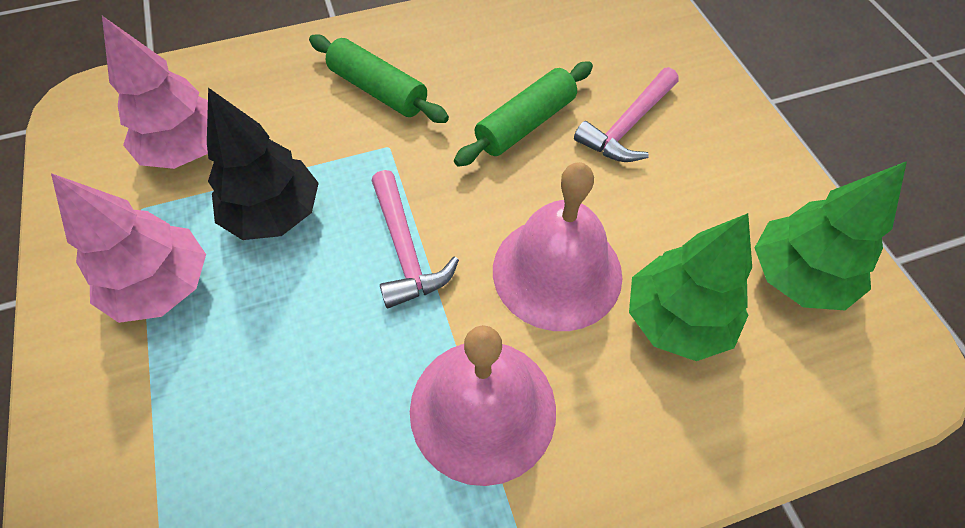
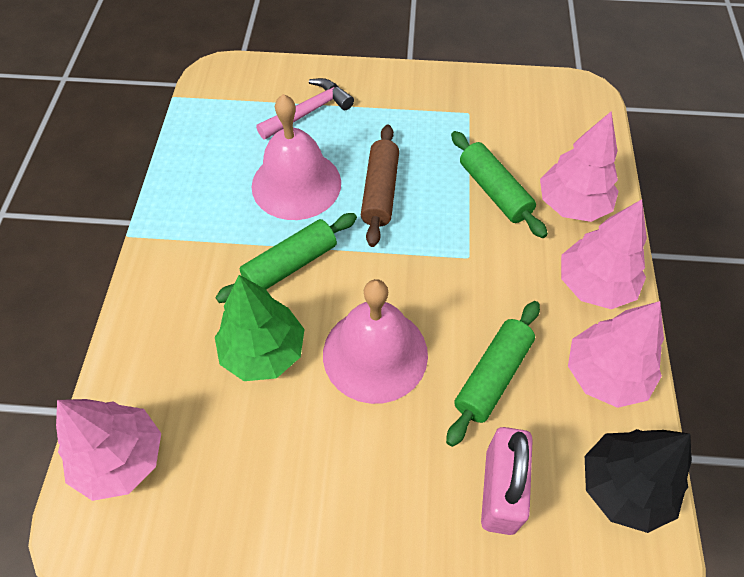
brown rolling pin: none = 0 -> [361,125,399,247] = 1
green rolling pin: [309,34,449,123] [454,61,593,167] = 2 -> [215,213,357,303] [446,301,540,447] [451,131,548,238] = 3
green tree: [629,213,752,361] [755,161,907,310] = 2 -> [215,275,305,381] = 1
pink hammer: [372,170,459,308] [574,67,679,162] = 2 -> [256,78,354,140] = 1
pink padlock: none = 0 -> [481,427,533,535] = 1
pink tree: [51,173,206,323] [102,16,208,169] = 2 -> [56,399,161,501] [540,111,619,222] [561,199,647,309] [568,301,664,408] = 4

